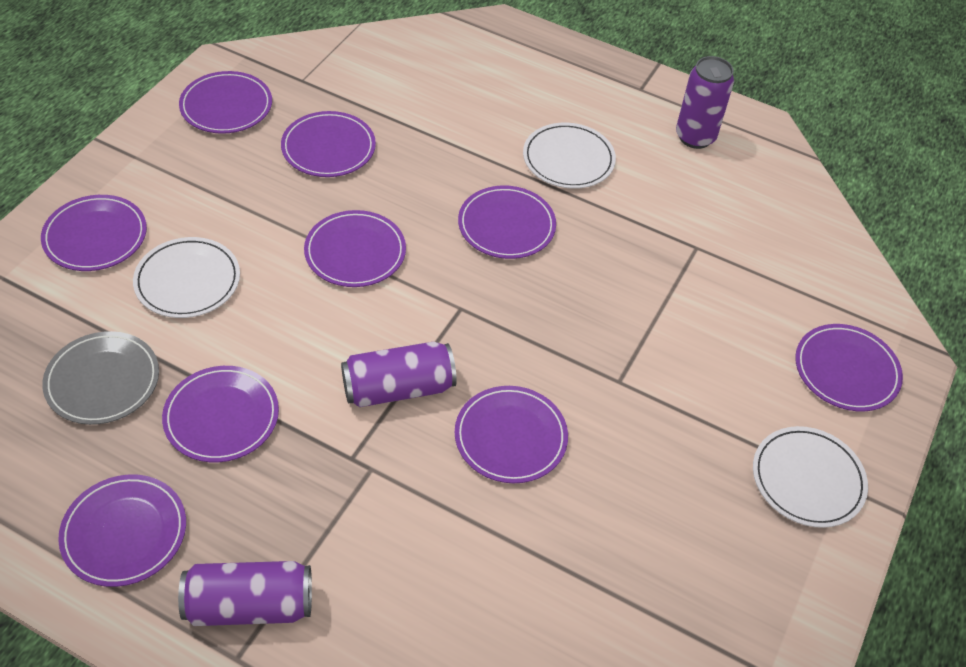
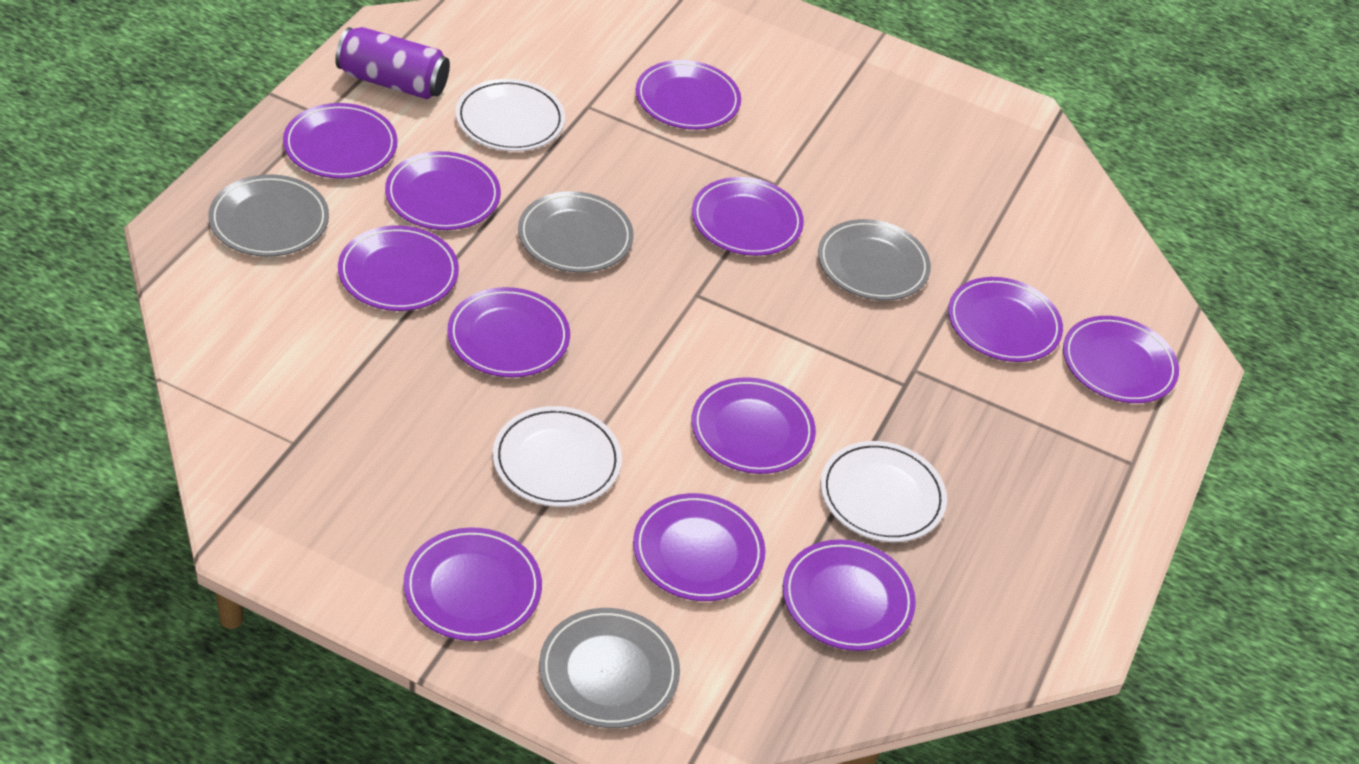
grey plate: [42,331,159,425] = 1 -> [208,174,329,257] [518,191,634,273] [539,608,680,728] [818,219,931,300] = 4
purple can: [178,561,312,626] [341,342,457,407] [676,56,734,149] = 3 -> [335,27,450,99] = 1
purple plate: [41,195,147,271] [58,474,186,587] [162,366,279,462] [179,71,272,134] [281,111,376,177] [304,210,406,287] [455,386,568,483] [458,185,556,259] [795,324,903,411] = 9 -> [283,103,398,179] [338,225,459,311] [385,151,501,230] [403,527,542,641] [447,287,570,377] [633,493,766,601] [636,60,741,130] [691,377,816,474] [692,177,804,256] [783,539,916,651] [948,277,1063,362] [1063,316,1179,403] = 12

